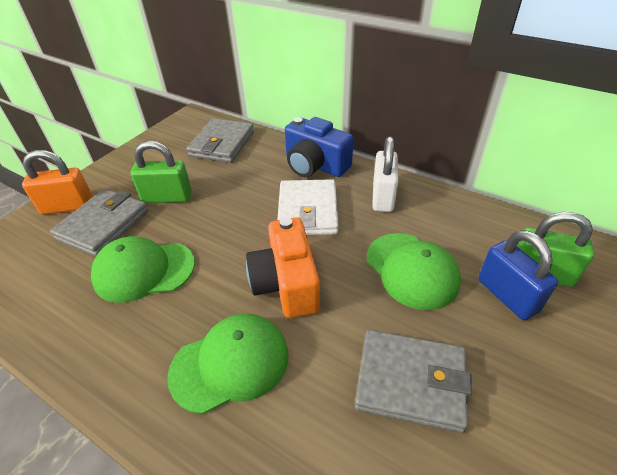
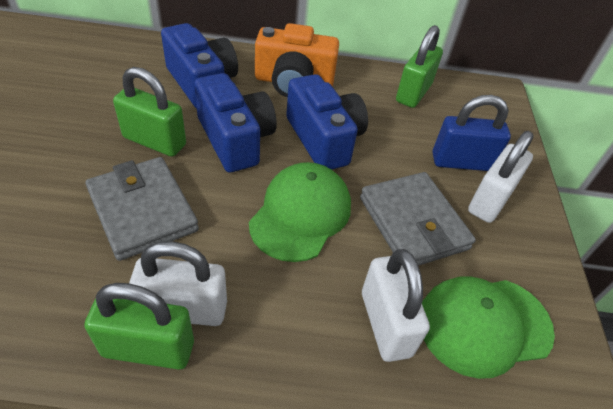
blue camera: [285,117,354,177] = 1 -> [161,23,238,109] [194,73,277,172] [286,74,368,170] = 3
green cap: [91,236,195,303] [167,314,288,414] [367,233,461,310] = 3 -> [249,162,351,262] [422,276,555,379] = 2
green padlock: [131,141,192,203] [517,212,594,287] = 2 -> [84,283,194,370] [113,67,186,157] [396,25,443,108] = 3
grey wallet: [50,189,149,257] [186,118,254,163] [354,330,472,433] = 3 -> [86,157,199,261] [360,172,476,266] = 2
orange padlock: [22,150,93,215] = 1 -> none = 0
white padlock: [372,136,398,212] = 1 -> [129,241,227,326] [362,249,430,362] [468,131,534,223] = 3
white wallet: [277,179,339,235] = 1 -> none = 0

